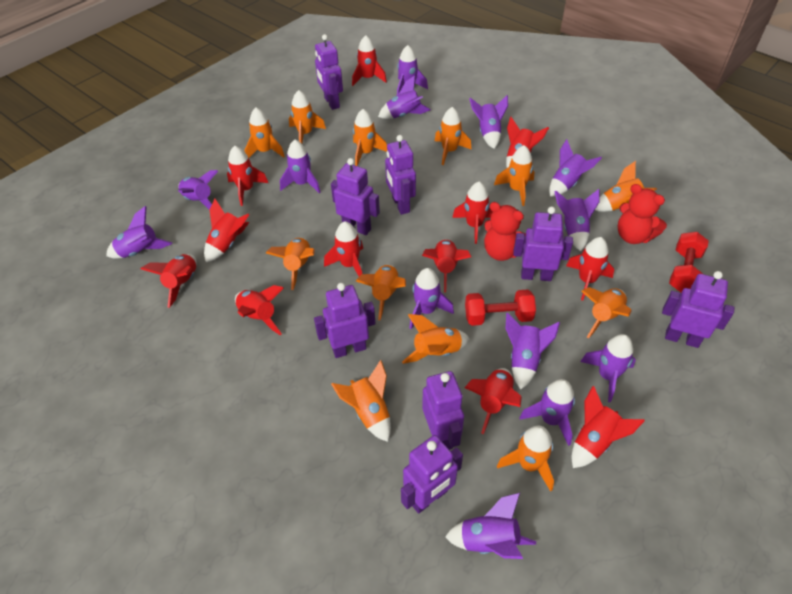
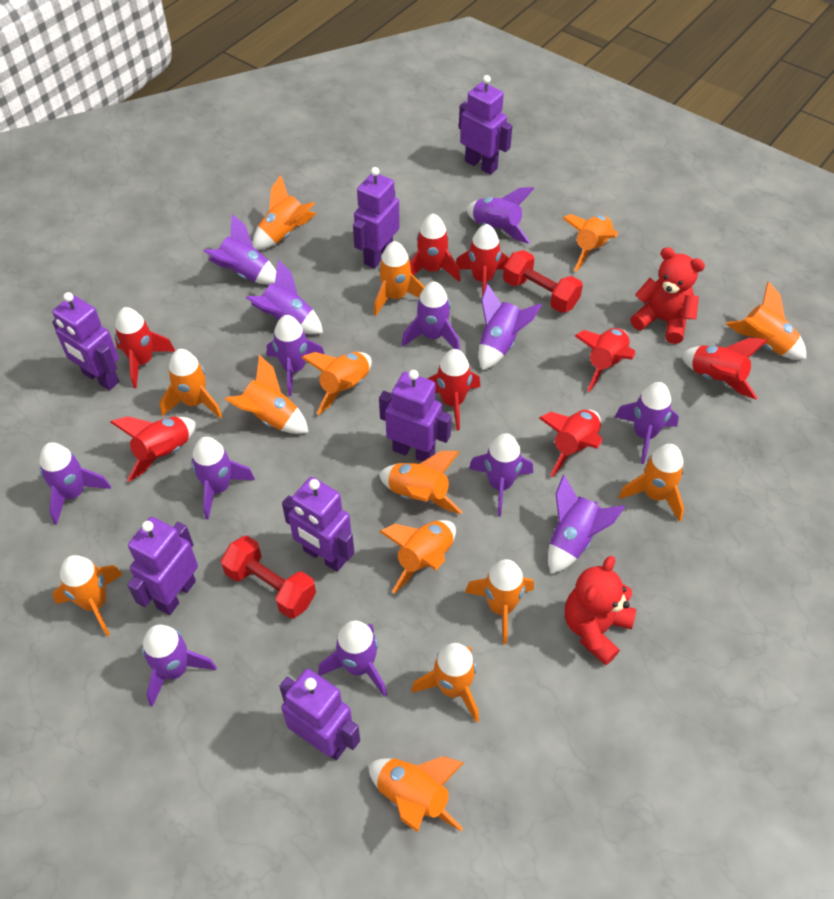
orange rocket: [245,108,285,158] [266,238,315,290] [289,90,326,143] [331,360,391,442] [353,109,387,166] [356,265,406,320] [402,314,470,364] [435,107,472,165] [494,145,534,206] [497,426,554,491] [581,287,632,338] [595,161,657,212] = 12 -> [53,555,123,636] [160,349,223,419] [224,355,309,434] [253,175,317,250] [301,352,372,415] [368,756,464,832] [374,241,425,316] [379,451,462,514] [379,520,456,594] [411,643,479,722] [465,559,534,644] [562,214,618,272] [618,444,684,522] [725,281,806,360] = 14
purple robot: [314,283,375,358] [315,34,343,110] [331,158,380,235] [385,135,416,215] [401,435,463,514] [422,371,464,450] [513,207,573,281] [662,271,735,348] = 8 -> [52,292,119,391] [127,517,198,615] [279,669,360,760] [282,477,355,572] [353,167,400,269] [379,370,452,462] [459,75,512,175] = 7
red rocket: [141,254,197,308] [204,199,249,262] [227,146,268,206] [235,285,284,335] [324,221,363,276] [352,35,387,86] [422,240,471,293] [452,181,493,244] [465,368,522,434] [506,117,549,168] [566,237,614,301] [572,386,645,468] = 12 -> [110,416,196,482] [115,307,175,388] [410,213,460,282] [427,349,480,431] [456,224,509,297] [539,410,602,477] [575,328,635,392] [681,338,768,399] = 8

